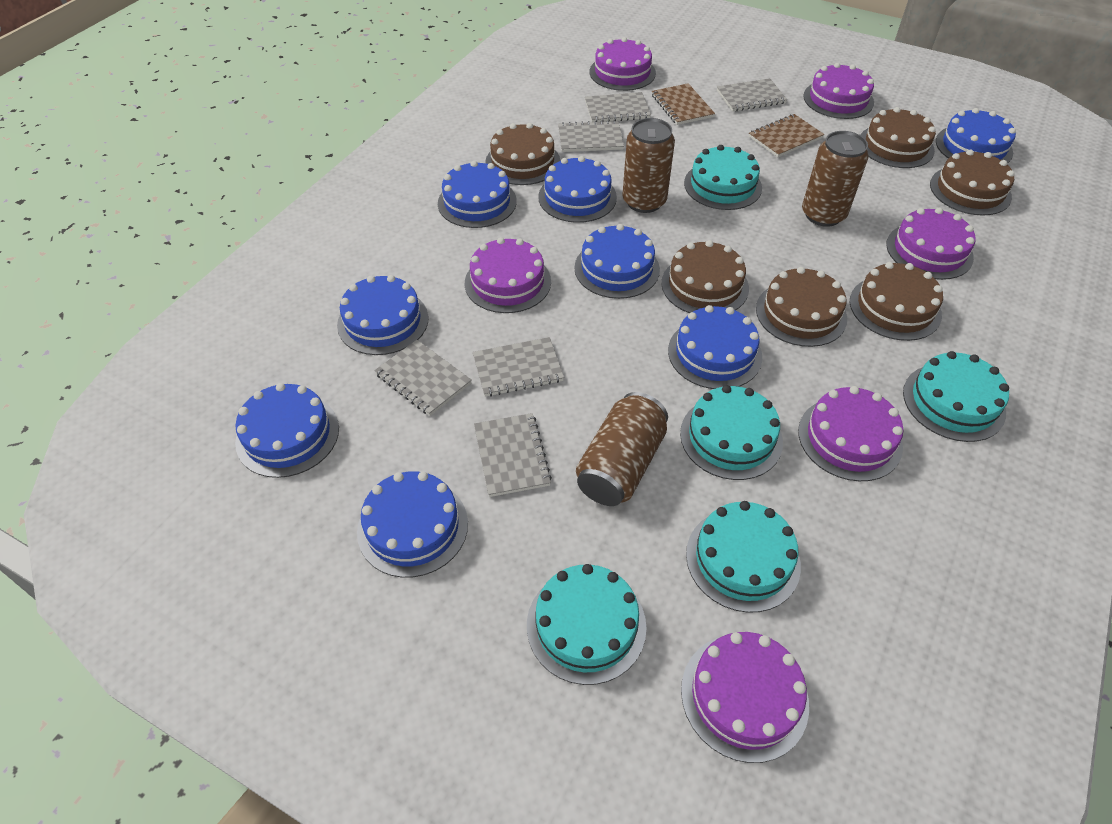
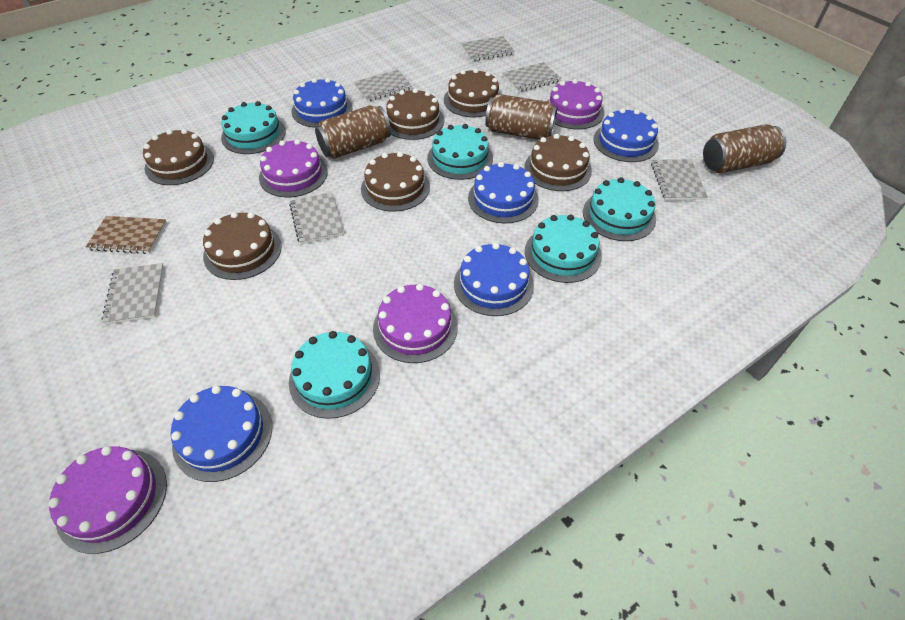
blue cake: [235,383,339,478] [337,275,429,355] [357,471,468,578] [438,161,517,228] [538,156,617,223] [574,224,660,299] [668,305,762,389] [936,108,1016,164] = 8 -> [171,386,272,482] [291,78,352,128] [454,243,534,316] [468,162,539,224] [593,108,659,162] = 5
brown notebook: [652,83,715,125] [749,114,824,157] = 2 -> [86,216,167,254] = 1
purple cake: [465,237,551,313] [590,37,656,91] [681,632,809,763] [798,386,903,481] [803,63,874,119] [886,208,976,280] = 6 -> [48,446,167,554] [259,139,328,198] [373,284,458,363] [547,79,604,129] = 4

